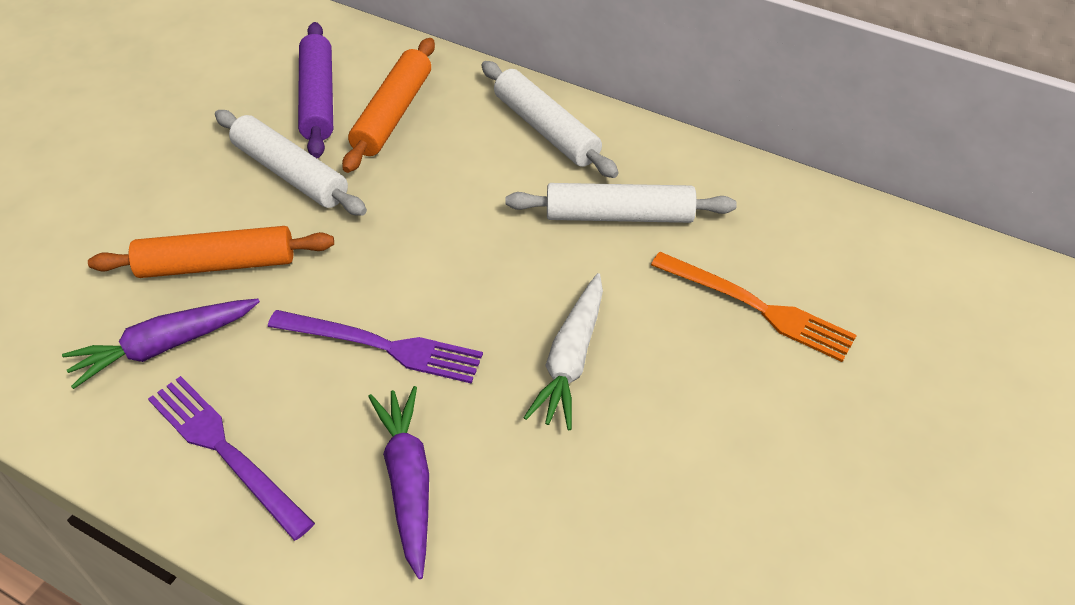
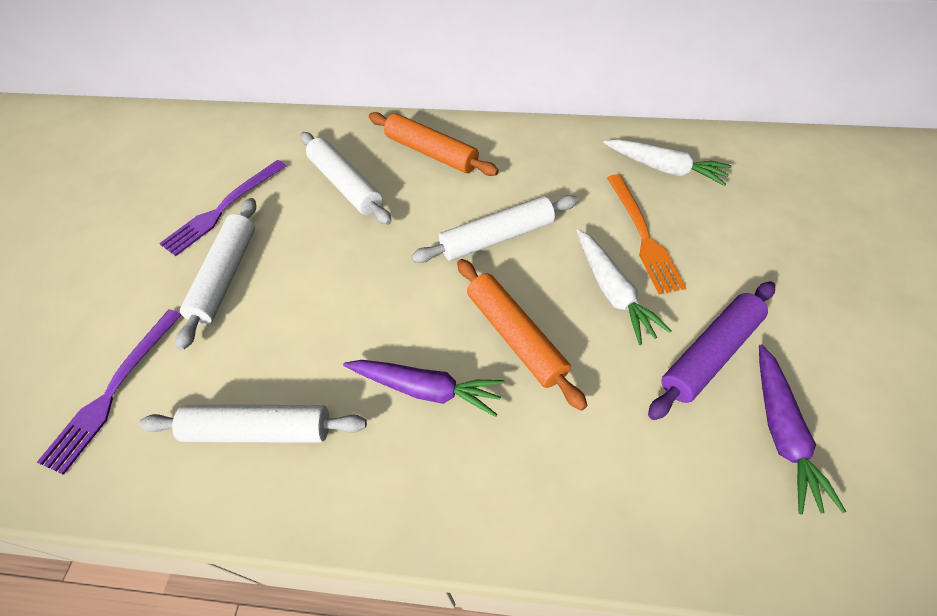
white carrot: [523,273,603,430] = 1 -> [577,229,672,345] [603,139,732,186] = 2
white rolling pin: [215,110,367,216] [481,61,619,178] [506,183,737,223] = 3 -> [139,405,367,443] [176,198,256,350] [301,132,392,225] [411,195,578,263] = 4

